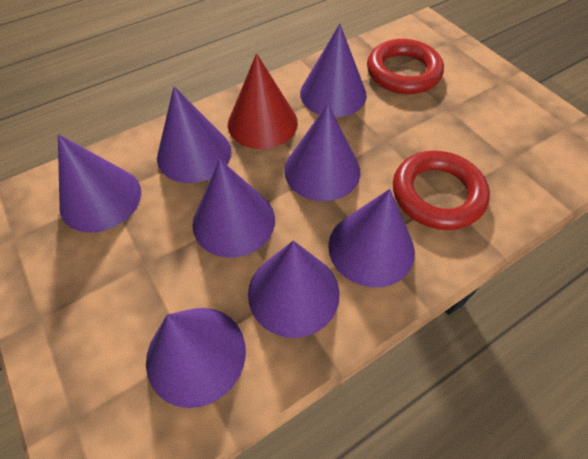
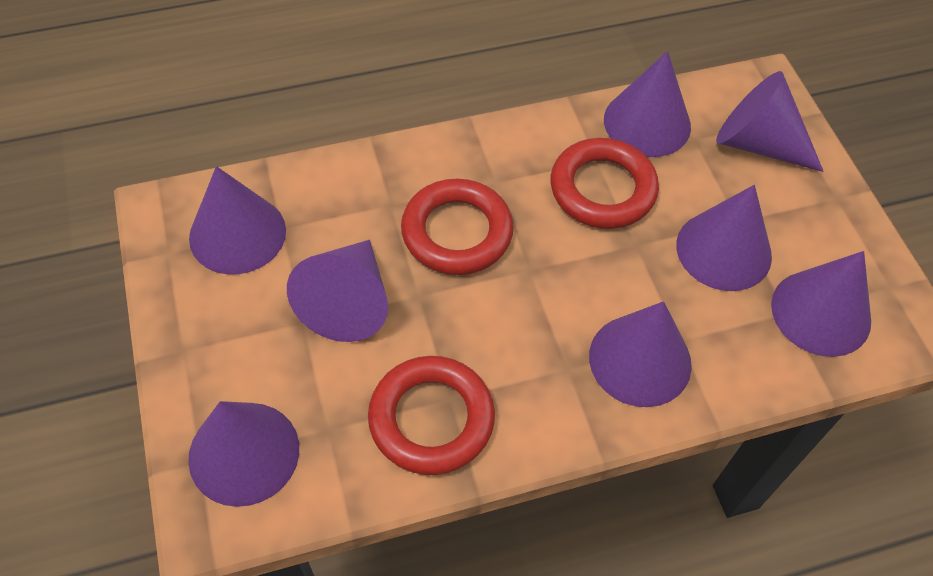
red cone: [228,53,298,149] = 1 -> none = 0
red ring: [367,39,444,94] [393,151,490,230] = 2 -> [368,356,495,475] [401,179,514,275] [550,138,659,229] = 3

